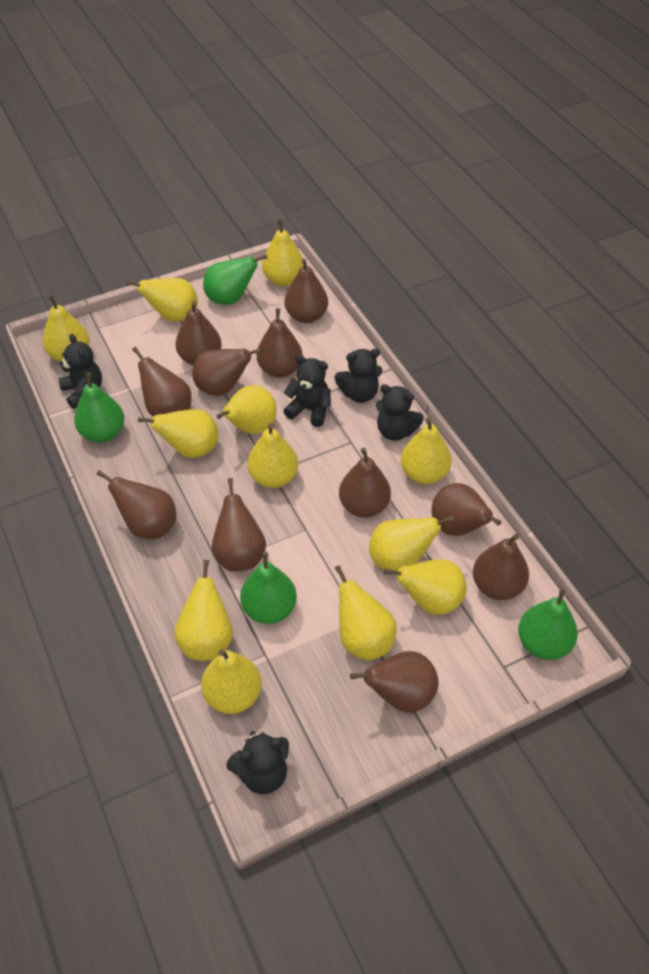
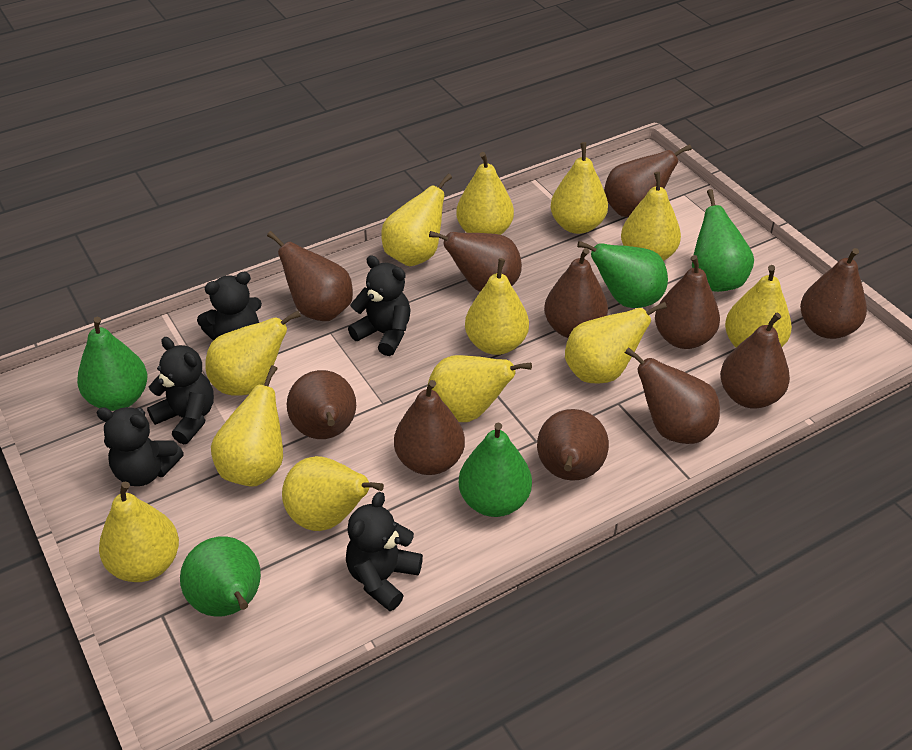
green pear: [74,372,124,443] [203,255,267,305] [240,552,297,624] [518,588,578,660] = 4 -> [77,317,148,411] [180,536,261,617] [459,422,532,517] [577,241,668,308] [692,189,754,292] = 5

